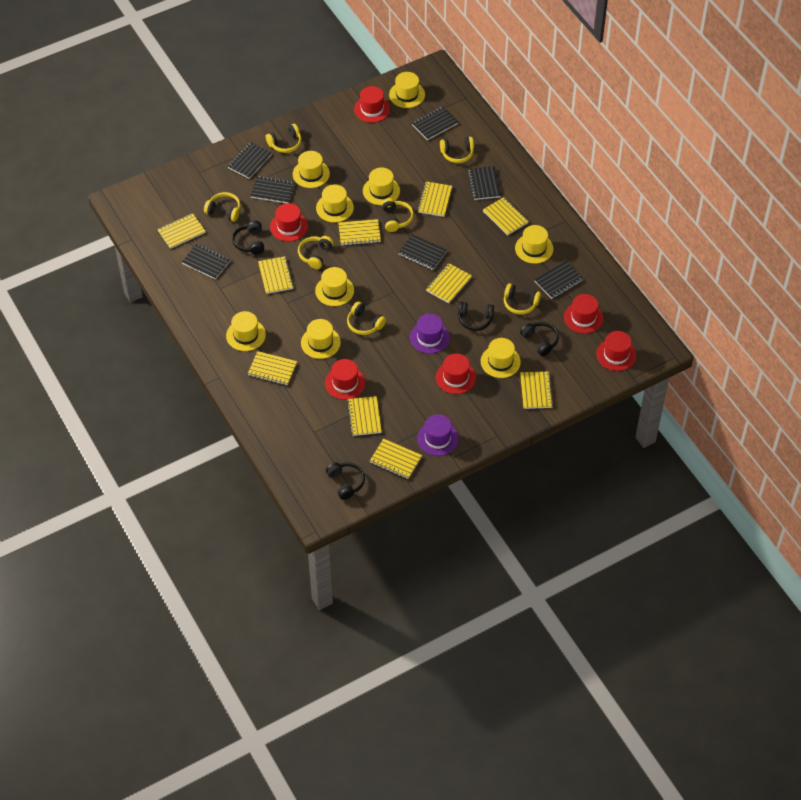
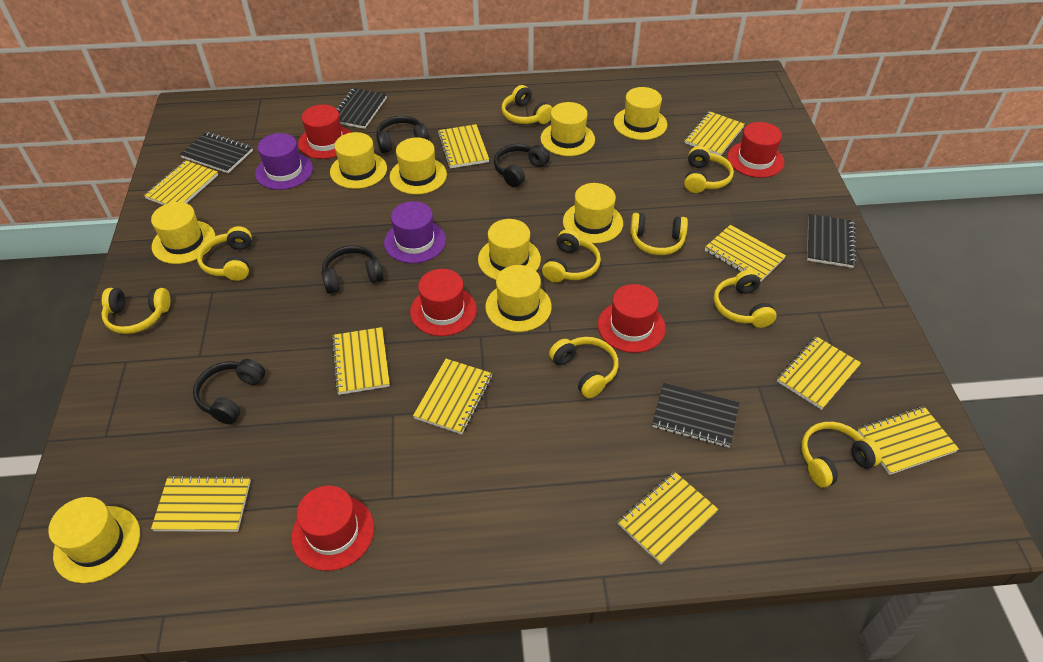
black notebook: [182,243,231,280] [228,142,272,179] [250,176,295,203] [398,234,447,270] [412,106,458,140] [468,166,501,200] [534,261,584,299] = 7 -> [180,132,253,173] [336,88,387,129] [652,383,739,448] [807,214,857,268] = 4
red hat: [270,203,308,241] [325,359,365,400] [354,86,390,123] [436,354,476,394] [564,294,603,334] [596,331,636,371] = 6 -> [291,486,374,571] [298,105,351,159] [410,269,477,336] [598,284,666,353] [727,122,784,178] = 5
yellow headphones: [204,192,241,222] [266,124,302,153] [298,236,334,269] [347,301,386,335] [382,198,414,232] [440,137,474,163] [504,283,541,315] = 7 -> [101,288,170,334] [197,226,252,281] [502,85,553,124] [542,229,601,282] [549,337,618,398] [630,213,688,255] [684,146,734,193] [714,270,777,328] [801,422,882,488] = 9

